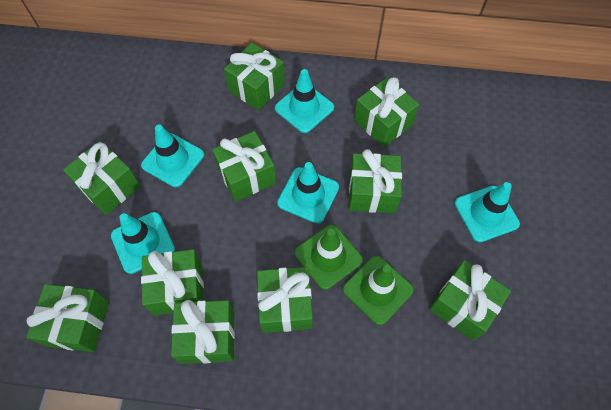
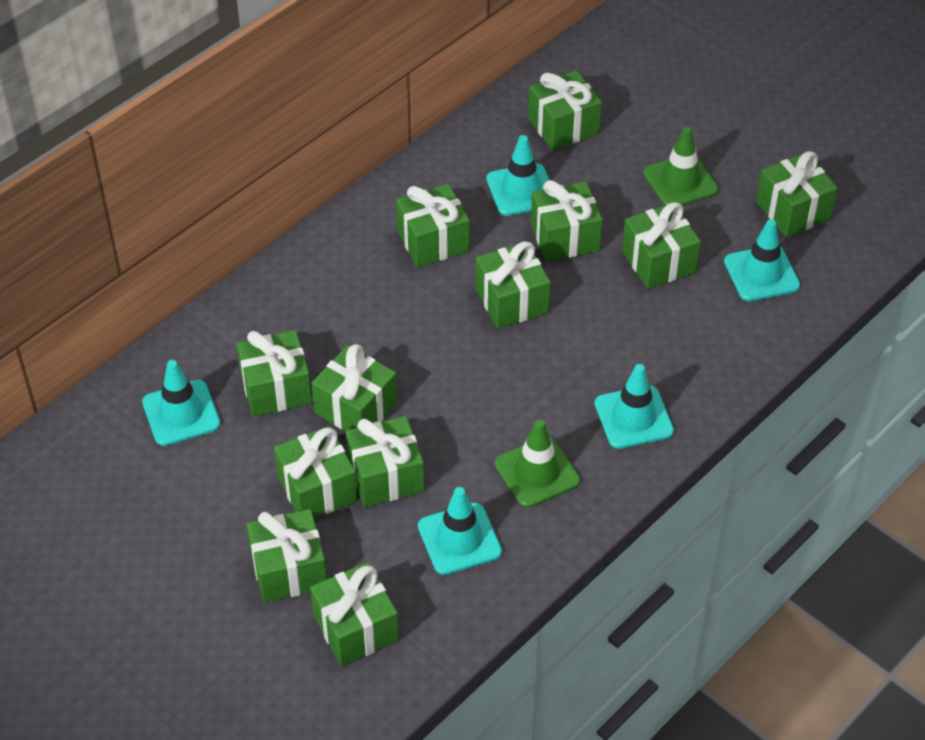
green gift: [26,284,109,352] [63,141,140,215] [141,249,204,316] [171,300,235,364] [212,131,276,202] [224,43,285,110] [257,267,313,333] [349,149,402,213] [354,77,419,147] [429,260,511,341] = 10 -> [236,330,312,417] [247,509,327,603] [274,426,357,518] [310,562,399,666] [312,344,398,431] [346,416,424,507] [396,184,470,267] [475,241,551,329] [528,70,602,150] [531,180,602,261] [622,202,701,289] [756,151,838,237] = 12

